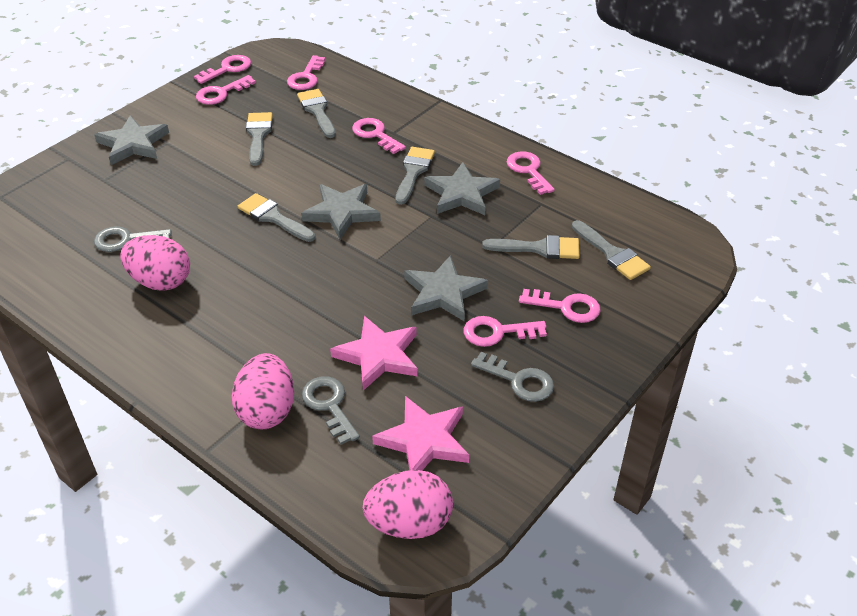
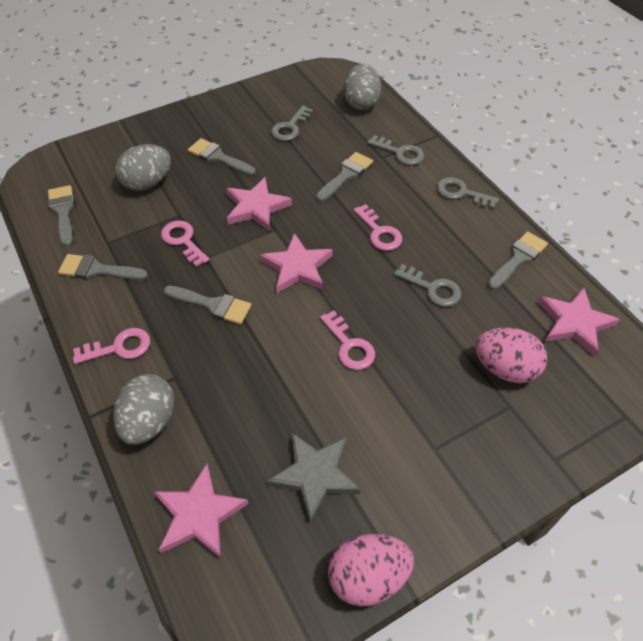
grey egg: none = 0 -> [113,374,175,445] [115,144,171,191] [344,64,381,110] = 3
grey key: [94,226,172,252] [302,376,360,445] [471,352,554,402] = 3 -> [271,106,313,141] [367,135,424,165] [394,264,462,307] [436,177,499,209] = 4
grey star: [94,115,169,165] [301,184,381,239] [404,255,488,322] [424,162,500,215] = 4 -> [267,432,361,523] = 1
pink egg: [120,235,190,291] [232,353,294,429] [363,470,453,539] = 3 -> [328,534,414,607] [475,328,547,383] = 2
pink key: [194,55,251,84] [196,75,256,105] [287,55,325,90] [352,118,406,154] [464,316,547,347] [507,151,555,195] [519,289,601,323] = 7 -> [73,328,150,364] [161,220,209,267] [320,311,375,370] [353,204,402,251] = 4
pink star: [330,316,418,391] [372,396,469,471] = 2 -> [154,464,249,559] [226,177,292,231] [260,233,333,293] [538,288,620,357] = 4

